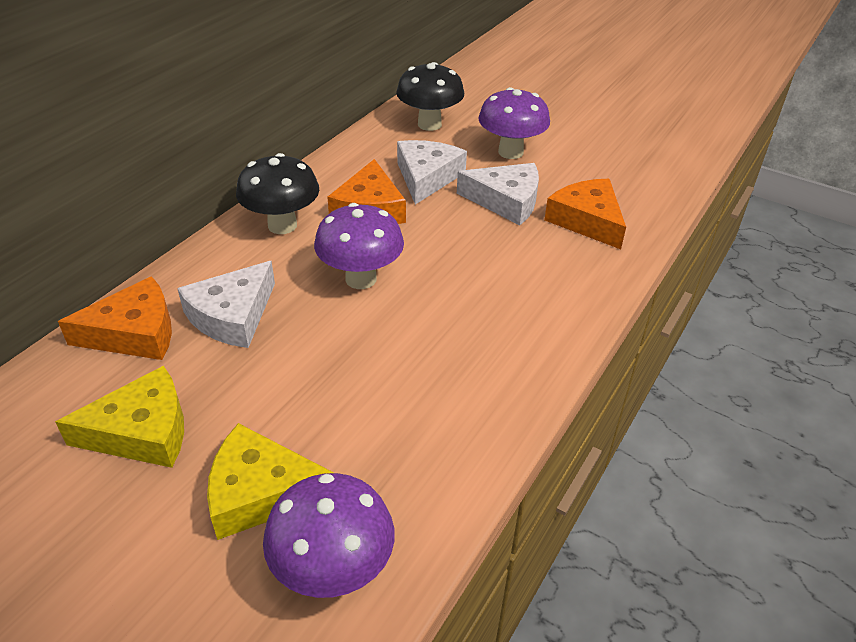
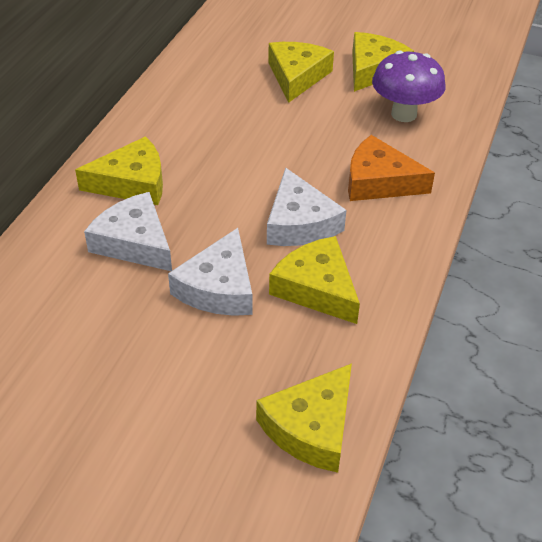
black mushroom: [236,153,319,234] [396,62,464,131] = 2 -> none = 0
orange cheese: [58,276,172,360] [327,159,406,224] [544,179,626,249] = 3 -> [348,135,435,201] = 1
purple mushroom: [263,473,395,598] [314,203,404,289] [478,87,550,159] = 3 -> [372,51,446,122] = 1
yellow cheese: [55,366,184,468] [207,423,334,540] = 2 -> [75,136,163,205] [256,363,352,473] [268,42,334,103] [269,236,360,324] [352,32,414,92] = 5

